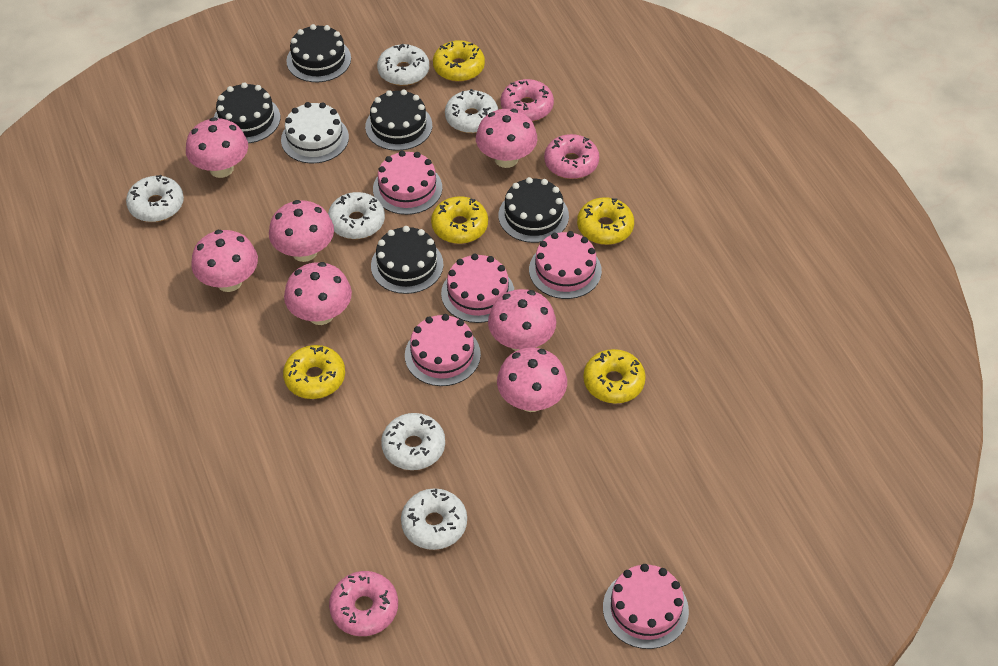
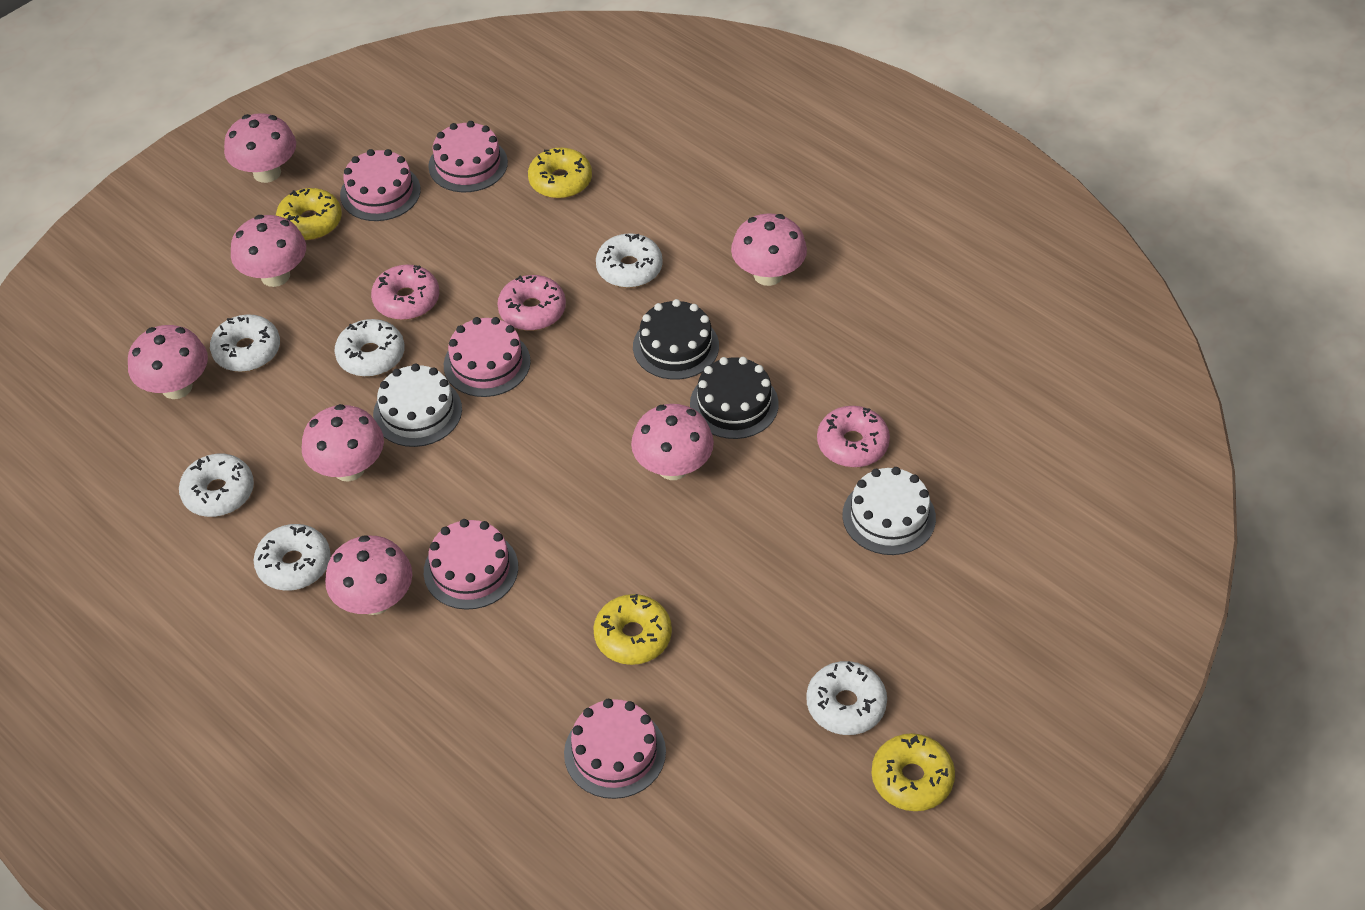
black cake: [214,82,280,143] [286,24,351,82] [365,89,432,151] [371,226,443,294] [499,177,569,243] = 5 -> [633,299,719,380] [690,357,779,439] = 2
white cake: [281,102,349,164] = 1 -> [373,364,462,447] [842,467,936,555] = 2
yellow donut: [283,345,345,399] [431,196,488,244] [433,40,485,82] [577,197,634,245] [583,349,646,403] = 5 -> [276,188,342,240] [528,147,592,199] [593,594,672,665] [872,733,955,811] = 4

